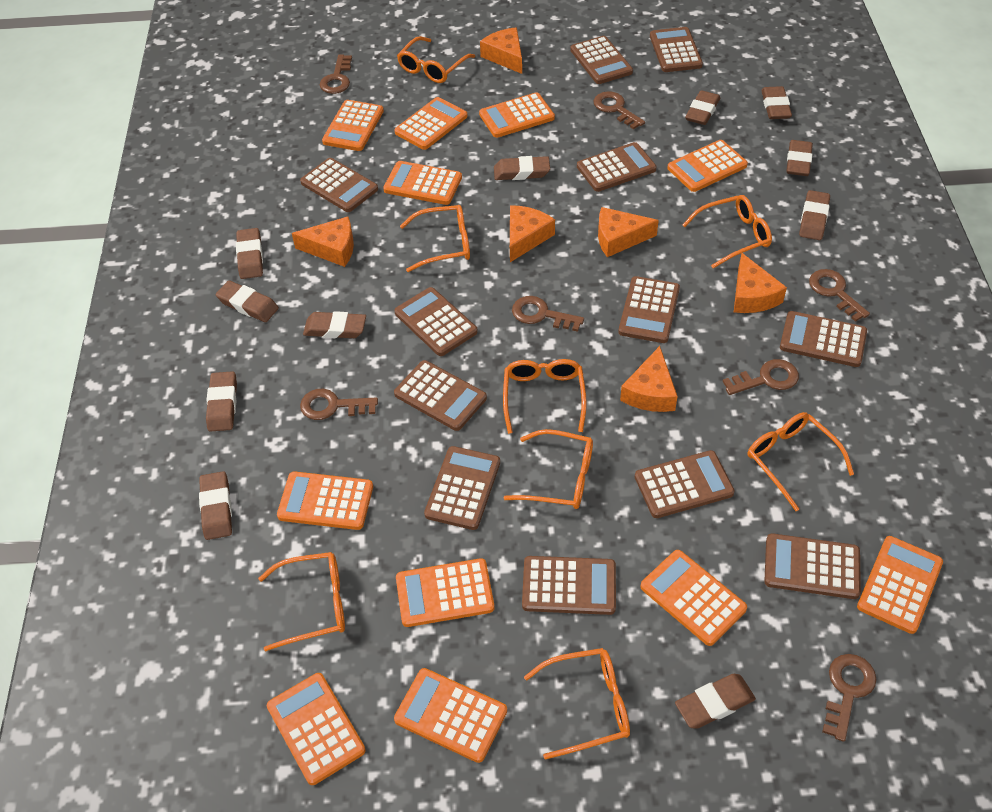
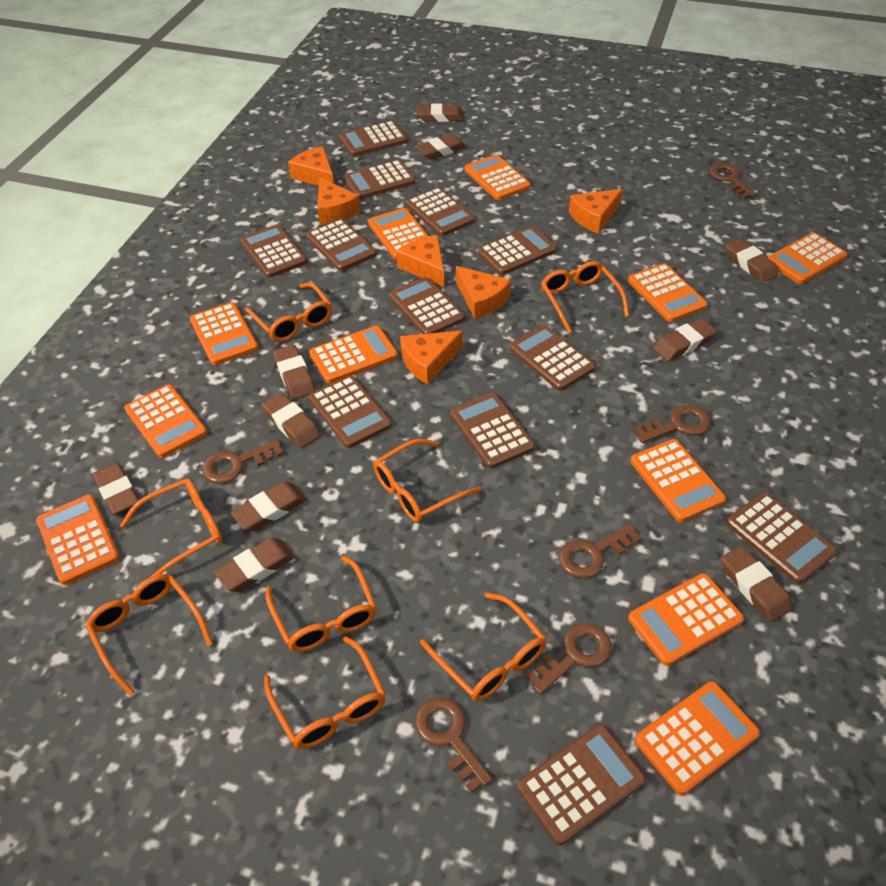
brown eraser: [199,471,232,540] [206,371,237,432] [216,280,279,322] [236,228,263,279] [303,311,366,338] [494,156,550,180] [675,674,756,729] [685,90,720,125] [761,86,792,119] [786,140,813,176] [799,190,830,240] = 11 -> [92,462,139,515] [214,538,295,592] [231,481,307,531] [262,393,320,448] [273,345,315,399] [415,134,466,160] [417,103,464,122] [653,318,717,361] [721,546,792,622] [725,238,778,283] = 10
brown key: [300,389,378,420] [320,55,352,94] [512,296,584,332] [594,91,645,130] [722,359,799,395] [809,269,870,322] [822,654,877,742] = 7 -> [202,439,283,484] [415,697,492,793] [526,623,612,694] [559,524,642,578] [634,405,711,443] [709,163,757,199] = 6

